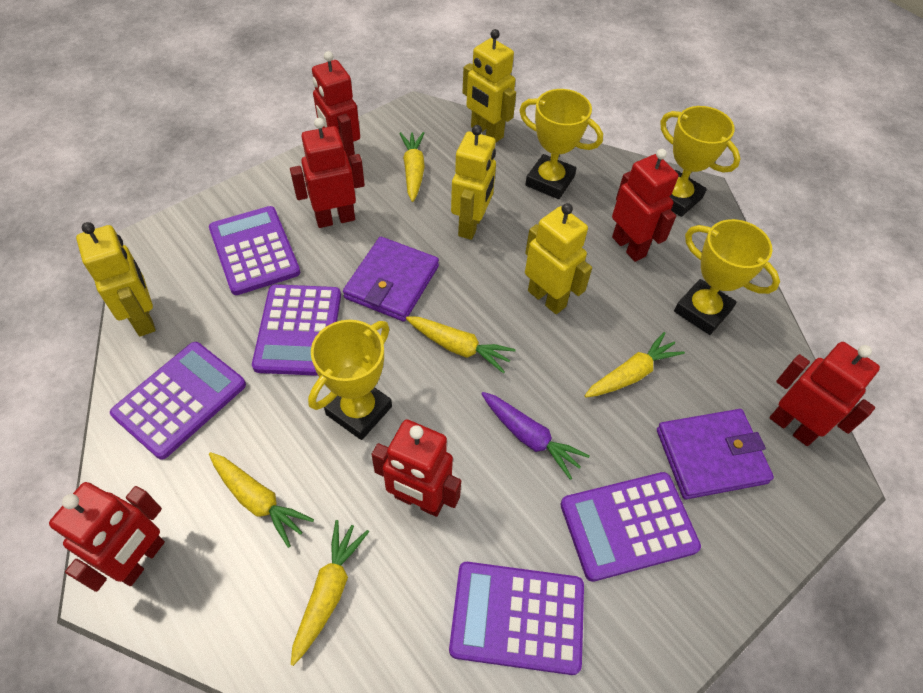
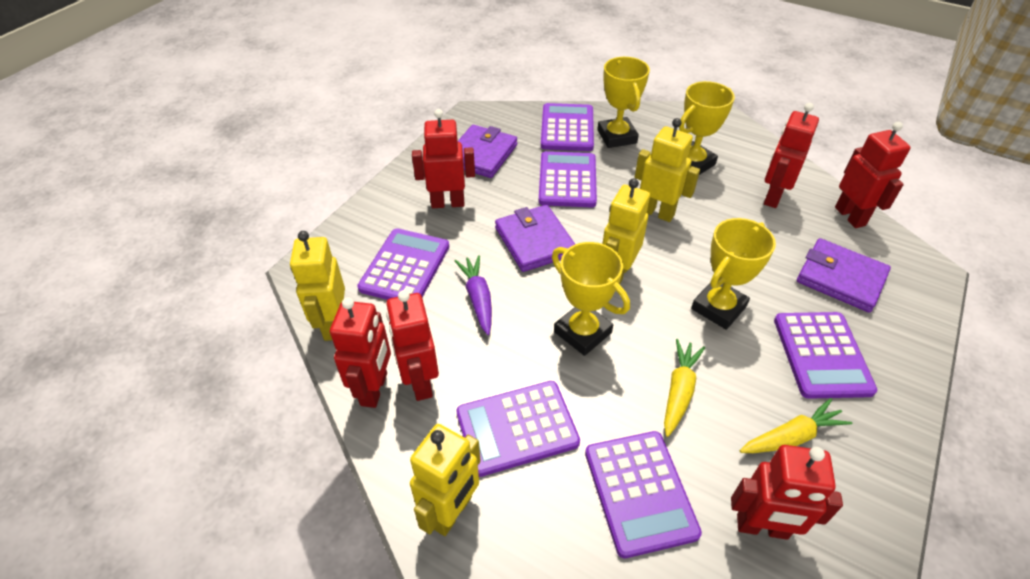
purple calculator: [110,342,246,460] [209,206,300,295] [252,284,341,376] [449,562,584,675] [560,472,701,582] = 5 -> [357,228,449,300] [456,381,580,477] [539,151,597,207] [541,103,594,151] [585,431,702,558] [774,312,877,399] = 6
purple wallet: [343,237,439,321] [657,409,774,499] = 2 -> [458,125,517,178] [495,205,575,272] [797,238,891,313] = 3
yellow carrot: [209,452,314,548] [291,520,369,666] [399,132,425,202] [406,316,516,373] [585,332,685,397] = 5 -> [664,339,705,437] [740,398,852,453] = 2

